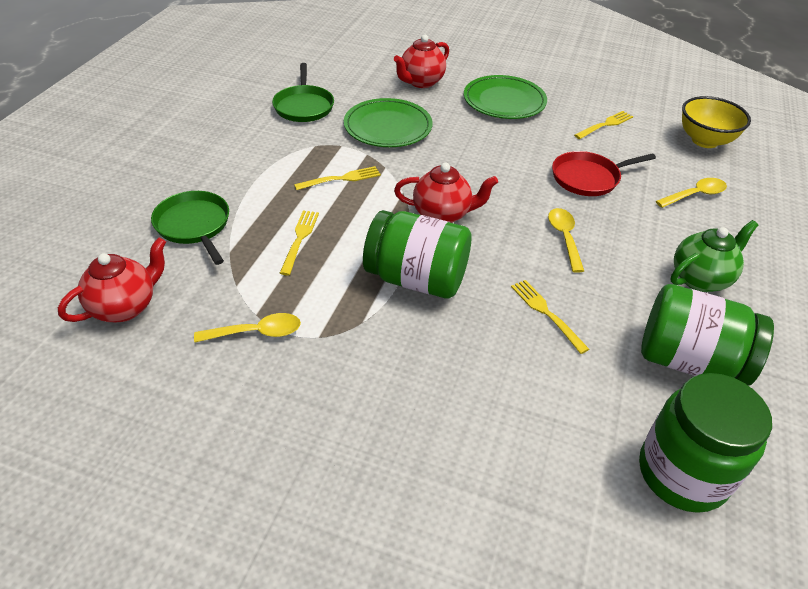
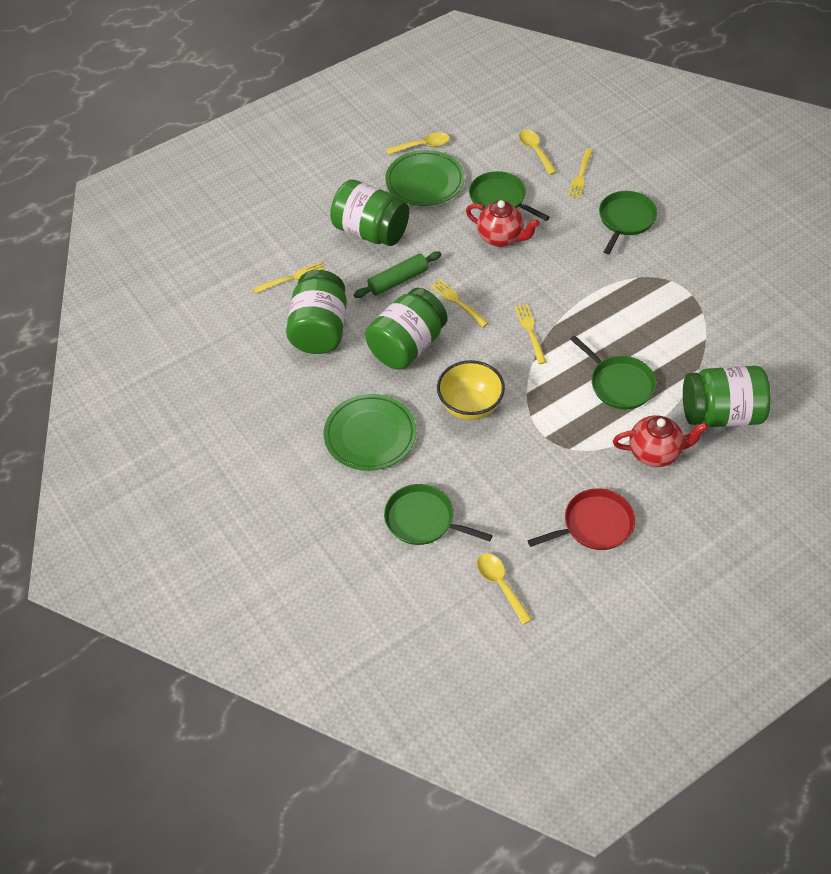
green jar: [363,210,472,298] [639,373,772,513] [641,284,774,386] = 3 -> [286,270,347,354] [330,180,409,246] [365,288,447,370] [683,366,771,427] = 4
green pan: [151,191,229,265] [272,63,334,122] = 2 -> [384,484,492,545] [469,171,550,221] [570,335,656,409] [599,191,657,254] = 4
green rolling pin: none = 0 -> [354,251,441,298] = 1
green teapot: [670,220,758,292] = 1 -> none = 0
red teapot: [58,237,166,322] [394,35,449,88] [394,163,498,223] = 3 -> [466,200,540,247] [613,415,708,467] = 2

